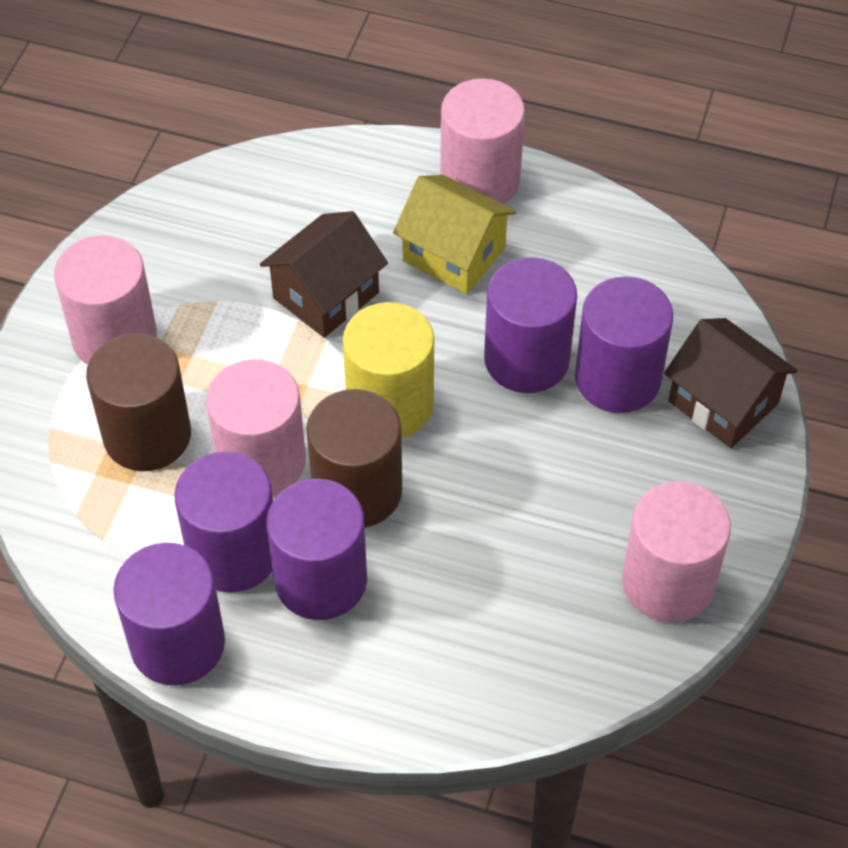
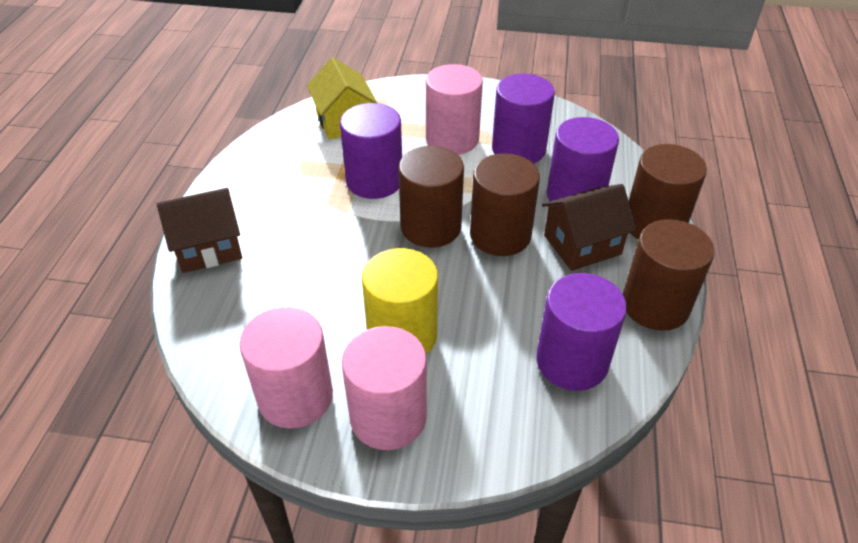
brown cylinder: [86,333,191,471] [306,389,402,528] = 2 -> [398,146,464,248] [470,153,540,256] [623,219,715,331] [629,144,707,240] = 4
pink cylinder: [54,235,157,365] [206,359,306,496] [440,78,525,204] [622,481,731,623] = 4 -> [240,307,333,429] [342,326,427,450] [426,64,483,155] = 3
purple cylinder: [114,543,225,685] [174,452,273,593] [266,479,367,620] [484,257,577,393] [575,276,673,413] = 5 -> [340,103,402,199] [492,73,555,164] [537,273,627,391] [547,117,619,201] = 4

